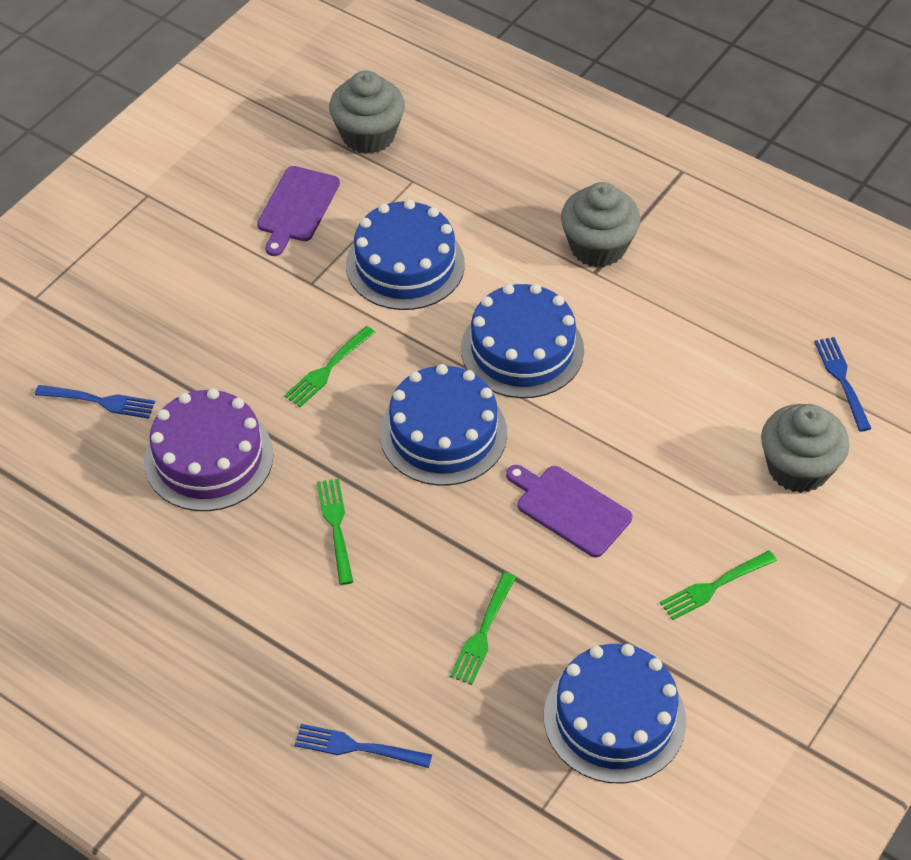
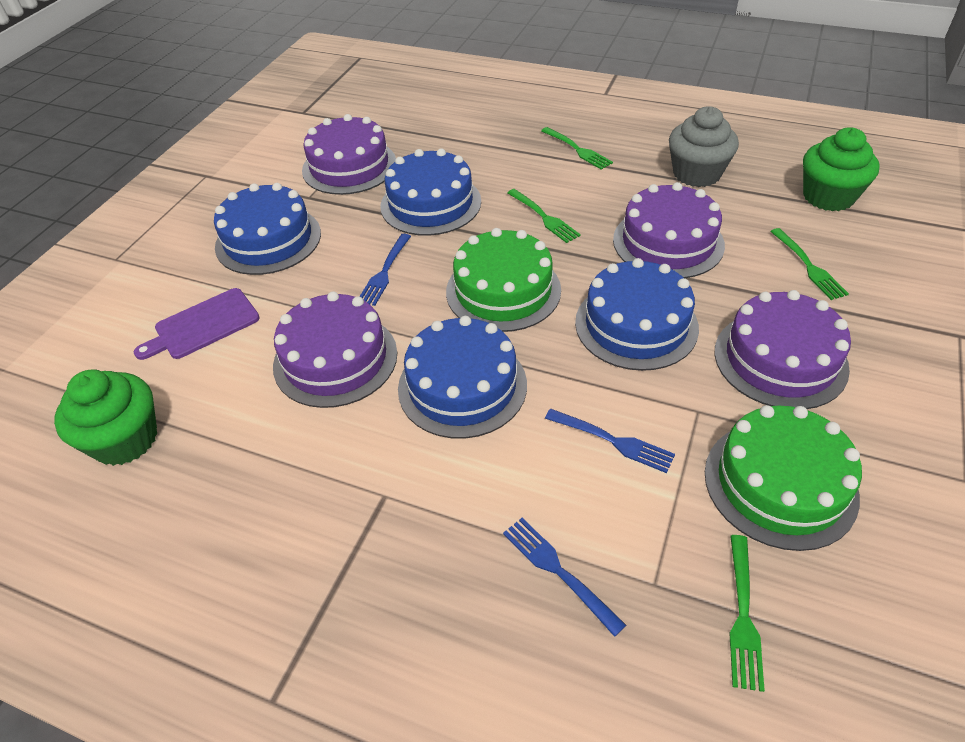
green cake: none = 0 -> [446,228,561,332] [705,405,862,551] = 2
green cupcake: none = 0 -> [54,369,157,466] [803,127,880,211] = 2
grey cupcake: [329,71,405,154] [561,182,641,267] [761,404,849,493] = 3 -> [669,106,739,187] = 1
purple cake: [144,388,274,511] = 1 -> [273,291,397,408] [302,114,396,195] [613,182,725,278] [715,290,851,409] = 4
purple cutting board: [257,166,340,256] [506,465,632,557] = 2 -> [134,288,260,360] = 1

